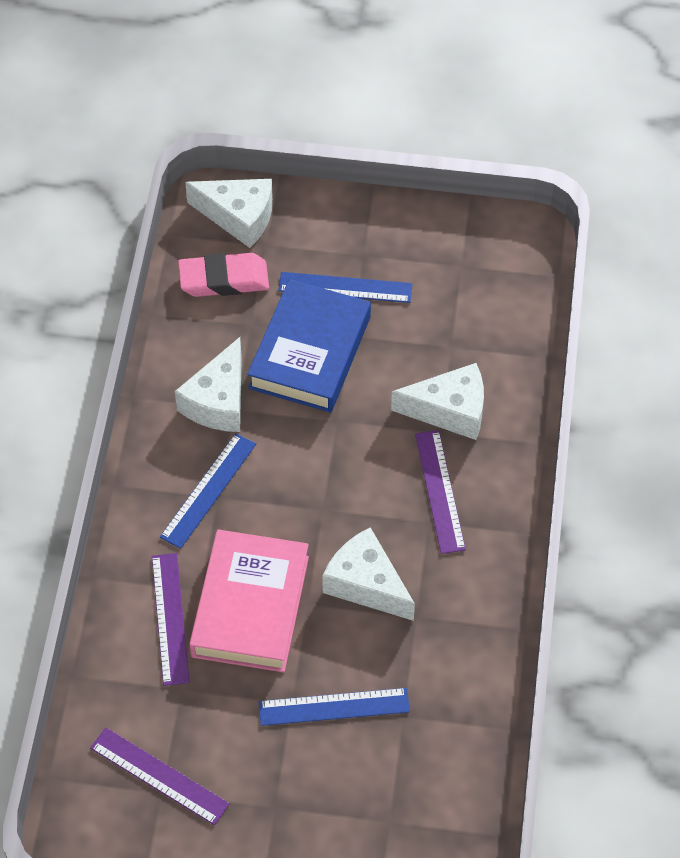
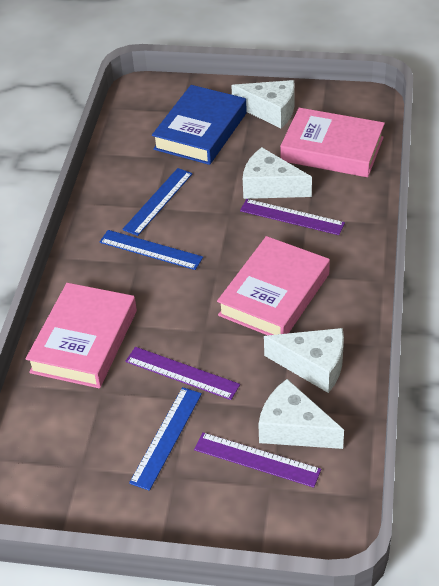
pink book: [189,530,309,672] = 1 -> [26,283,137,388] [217,236,330,335] [280,108,385,177] = 3
pink eraser: [178,253,269,297] = 1 -> none = 0

